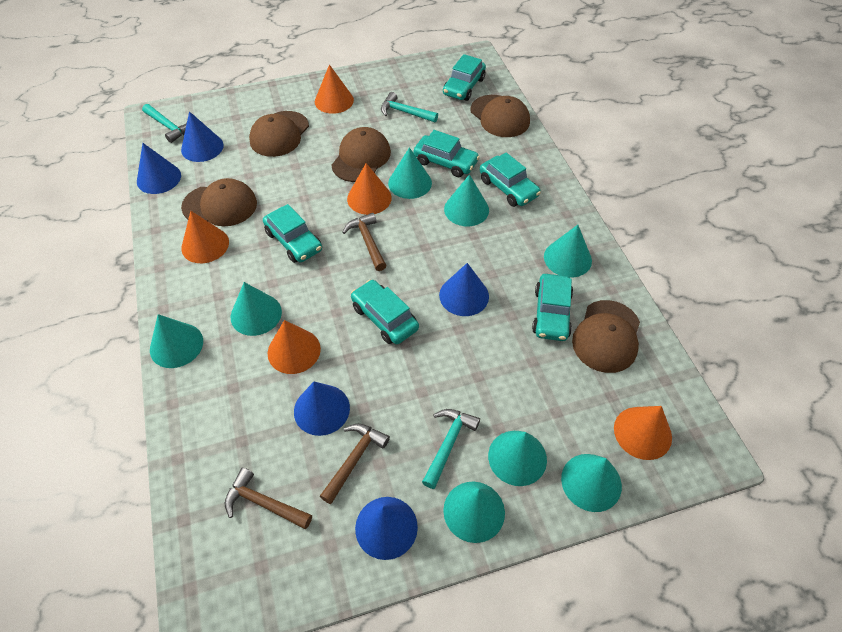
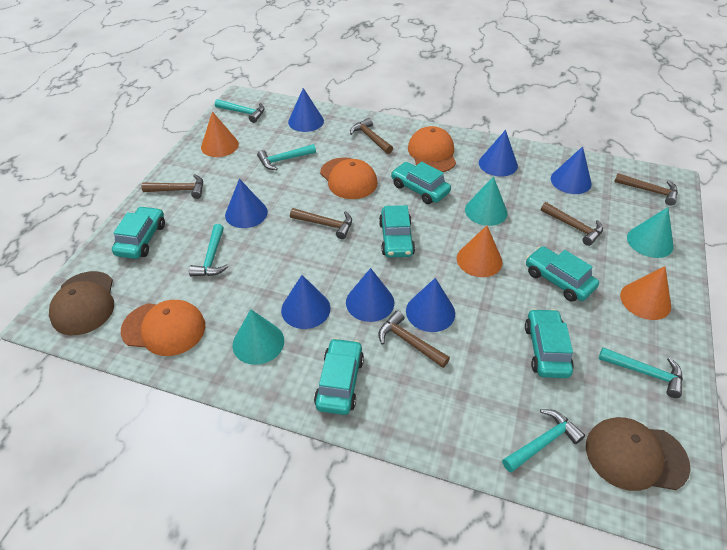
blue cone: [137,143,181,194] [181,111,224,162] [294,382,350,436] [355,497,418,560] [439,263,489,316] = 5 -> [225,179,268,228] [281,275,331,329] [288,88,324,132] [346,268,394,322] [406,278,455,332] [479,130,518,177] [551,146,592,194] = 7
brown cap: [181,178,257,226] [249,111,309,157] [331,127,391,182] [470,95,530,137] [572,300,640,373] = 5 -> [49,271,114,335] [586,417,691,491] = 2
brown hammer: [225,468,312,529] [320,424,390,504] [342,213,387,271] = 3 -> [142,174,203,199] [290,208,352,239] [350,118,393,154] [378,310,450,368] [541,202,603,246] [614,173,678,206] = 6
orange cap: none = 0 -> [121,300,205,356] [320,157,377,199] [408,126,456,172] = 3
orange cone: [181,211,229,263] [268,320,321,374] [315,64,354,114] [347,163,392,215] [614,406,672,460] = 5 -> [201,111,239,157] [457,226,503,277] [620,266,671,320] = 3
turquoise cone: [150,314,203,368] [231,282,282,336] [388,147,432,199] [443,482,505,543] [444,174,489,226] [488,431,547,486] [544,225,592,277] [561,454,622,512] = 8 -> [232,309,284,365] [465,176,507,226] [627,207,673,258] = 3
turquoise hammer: [142,104,187,143] [381,92,438,123] [422,409,480,489] = 3 -> [189,224,228,276] [215,99,265,123] [257,144,316,170] [502,409,585,473] [599,347,683,398] = 5

